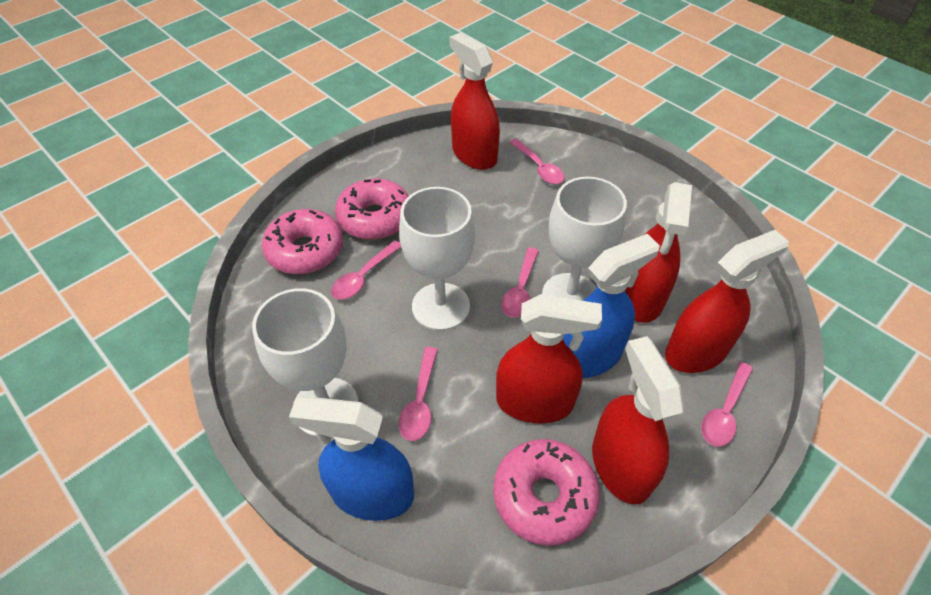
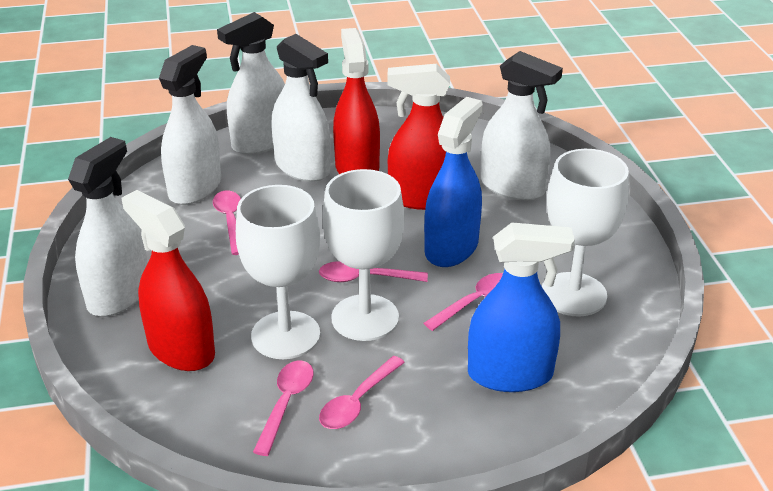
pink donut: [262,209,343,274] [335,178,409,240] [493,439,600,546] = 3 -> none = 0
red spray bottle: [449,33,500,170] [496,294,602,423] [592,336,684,505] [625,182,692,323] [665,230,789,373] = 5 -> [121,190,215,371] [333,28,380,174] [387,64,450,210] = 3
white spray bottle: none = 0 -> [68,137,147,317] [159,45,221,205] [217,12,285,155] [271,34,331,182] [481,51,563,201] = 5

